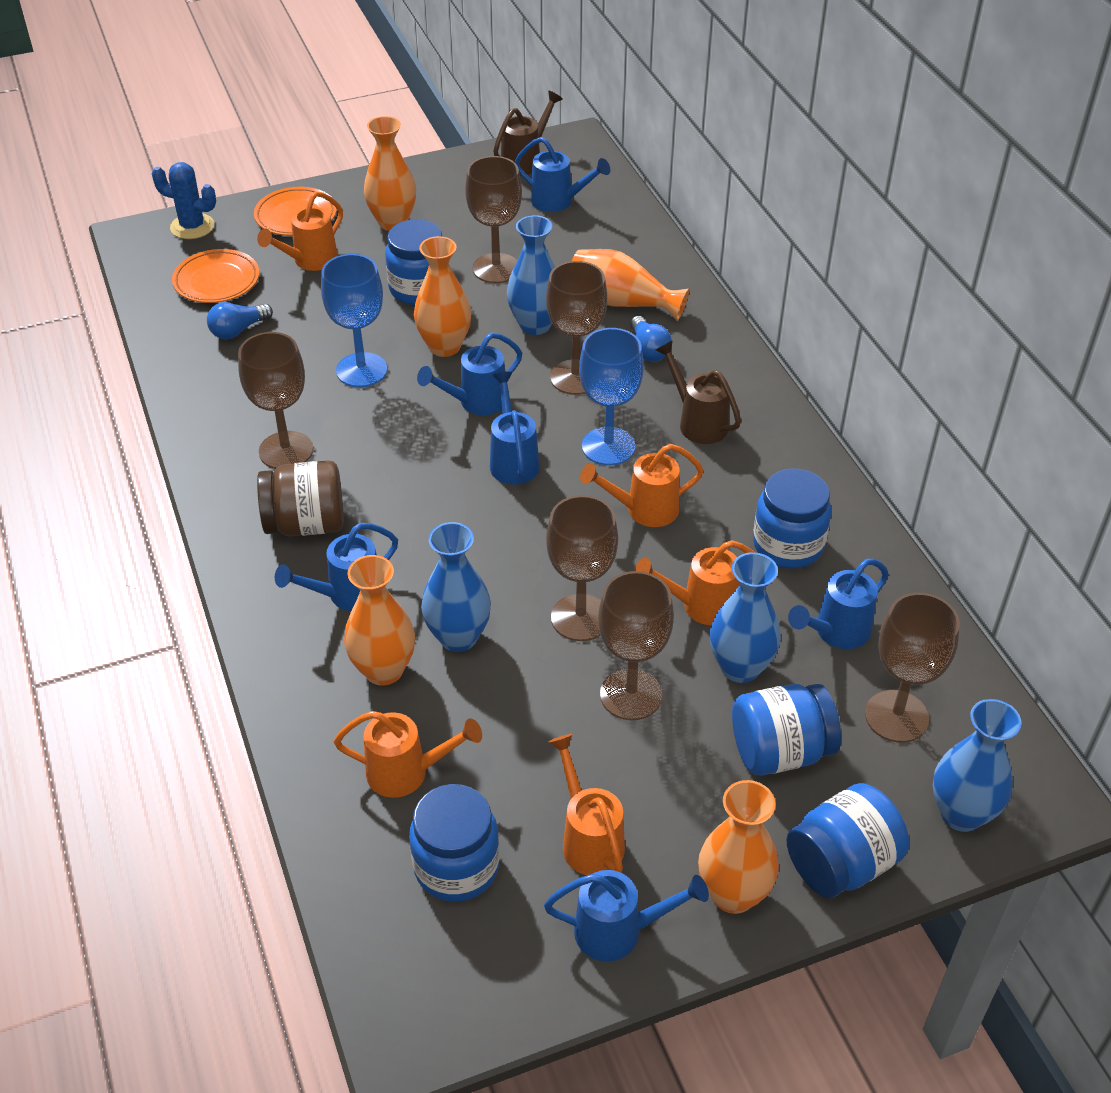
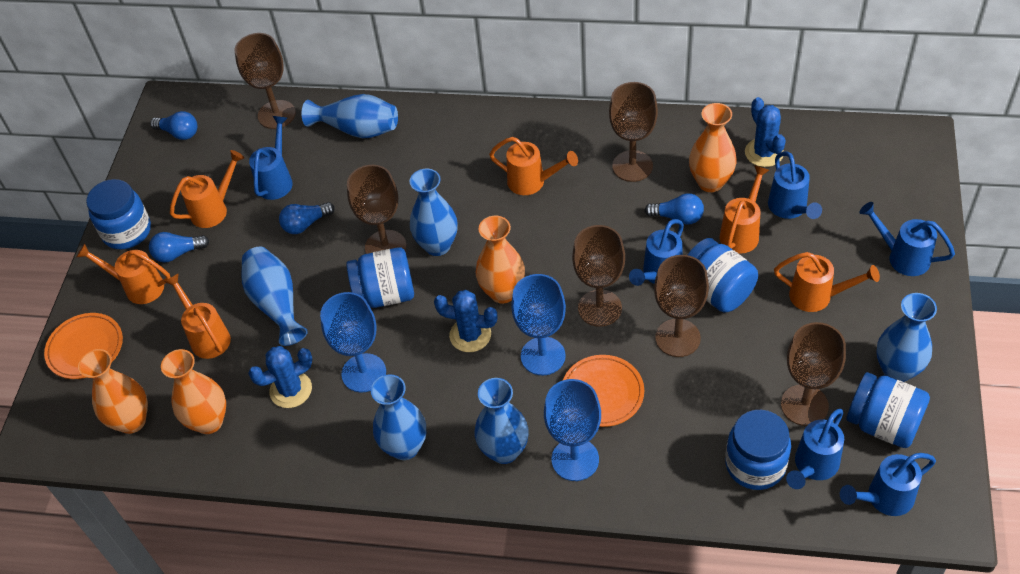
blue cactus: [152,162,216,239] = 1 -> [248,346,313,408] [434,290,498,352] [745,97,786,167] = 3
blue goblet: [321,254,387,387] [579,328,644,465] = 2 -> [320,292,386,393] [511,274,566,375] [544,379,601,481] = 3
blue light bulb: [207,302,273,339] [630,316,672,362] = 2 -> [149,232,209,263] [150,111,197,140] [279,202,334,234] [644,193,704,225] = 4
blue vase: [421,522,491,652] [507,215,555,335] [710,552,781,683] [933,699,1022,832] = 4 -> [241,247,308,346] [301,94,398,138] [371,374,426,460] [410,168,458,256] [474,378,529,464] [876,293,937,382] = 6
brown jar: [257,460,344,536] = 1 -> none = 0
brown watering can: [493,91,563,176] [655,340,741,444] = 2 -> none = 0
orange vase: [344,555,415,686] [364,116,416,231] [414,236,471,357] [572,249,690,321] [698,780,779,914] = 5 -> [78,349,148,434] [161,349,226,434] [475,216,525,303] [689,103,737,192] = 4
orange watering can: [257,191,343,271] [334,711,482,798] [548,734,625,875] [580,444,704,527] [635,540,754,625] = 5 -> [76,244,170,304] [164,273,231,359] [170,150,244,228] [489,137,578,195] [720,165,769,254] [774,252,880,312] = 6

